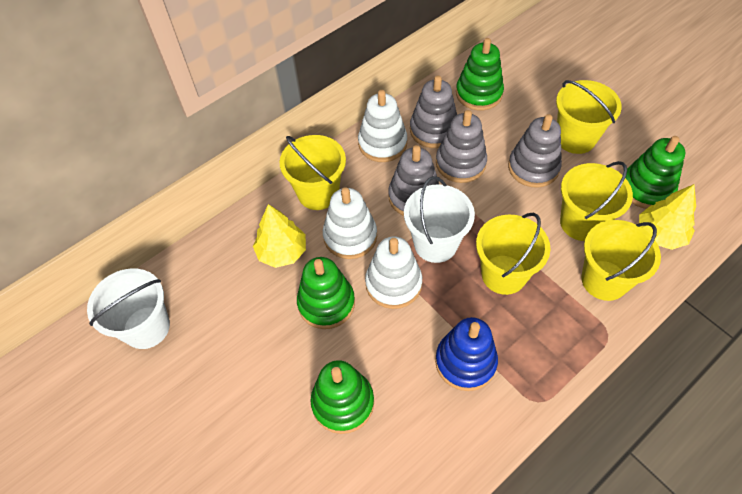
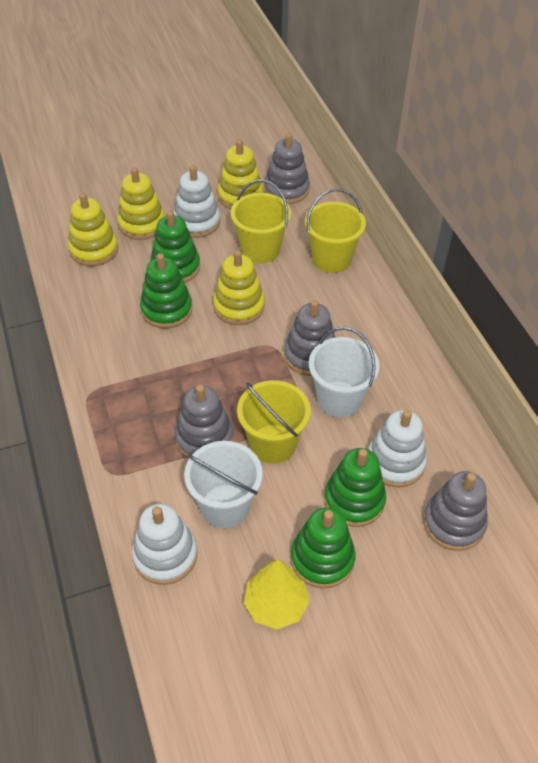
blue stacking toy: [435,317,498,391] = 1 -> none = 0
yellow bucket: [280,135,346,210] [476,213,550,295] [556,80,622,154] [560,161,633,241] [581,220,661,301] = 5 -> [231,180,291,264] [237,380,311,464] [305,188,366,273] = 3
yellow stacking toy: none = 0 -> [68,193,118,266] [117,167,165,240] [213,250,265,325] [218,139,263,209] = 4
yellow tree: [253,204,306,268] [639,184,696,250] = 2 -> [244,560,309,629] = 1

